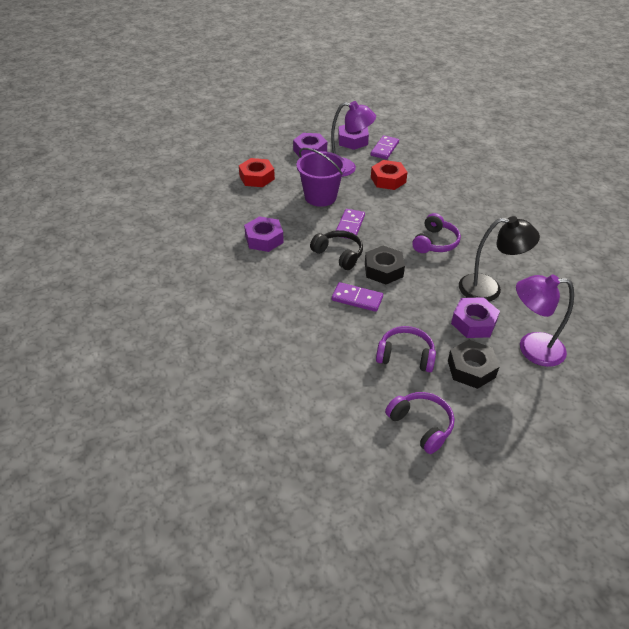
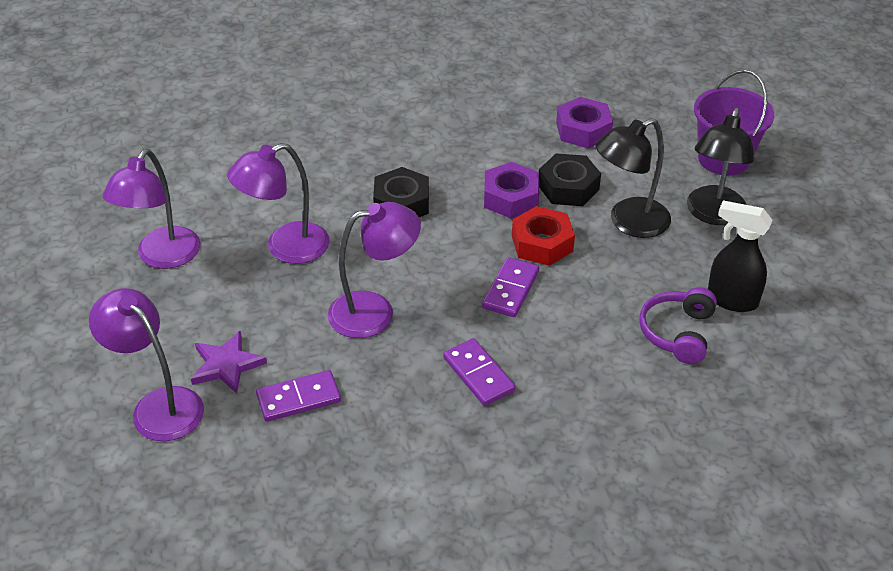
black headphones: [310,230,363,270] = 1 -> none = 0
black lamp: [459,216,540,302] = 1 -> [595,118,671,238] [687,108,754,225] = 2
black spray bottle: none = 0 -> [708,200,773,312] = 1
purple headphones: [376,326,436,372] [385,392,455,454] [412,213,461,253] = 3 -> [639,287,717,364] = 1
purple lamp: [331,101,376,177] [516,274,574,367] = 2 -> [89,288,204,441] [103,149,200,269] [227,143,330,264] [328,202,421,338] = 4
purple nut: [244,216,284,252] [293,133,327,158] [338,125,369,150] [451,297,500,338] = 4 -> [484,162,539,219] [556,97,613,149] = 2
purple star: none = 0 -> [191,331,267,394] = 1
red nut: [239,158,275,187] [371,160,408,190] = 2 -> [512,206,575,266] = 1

